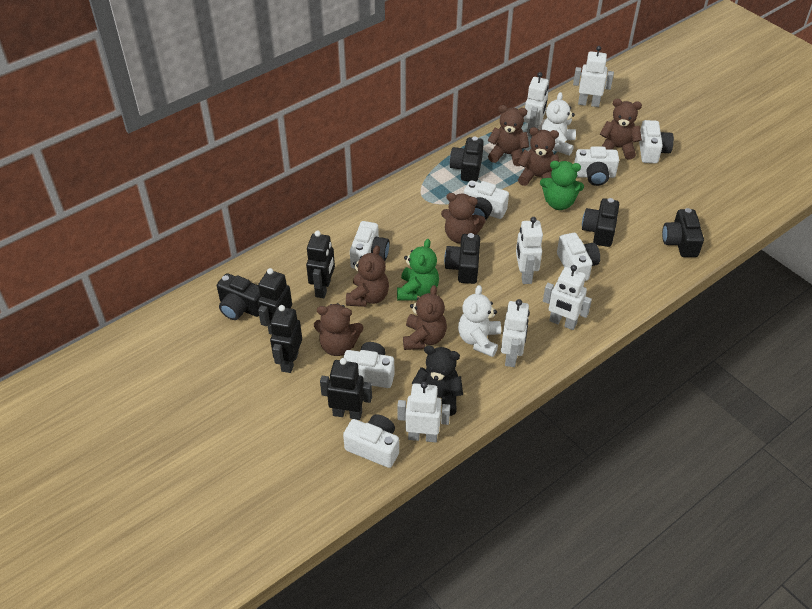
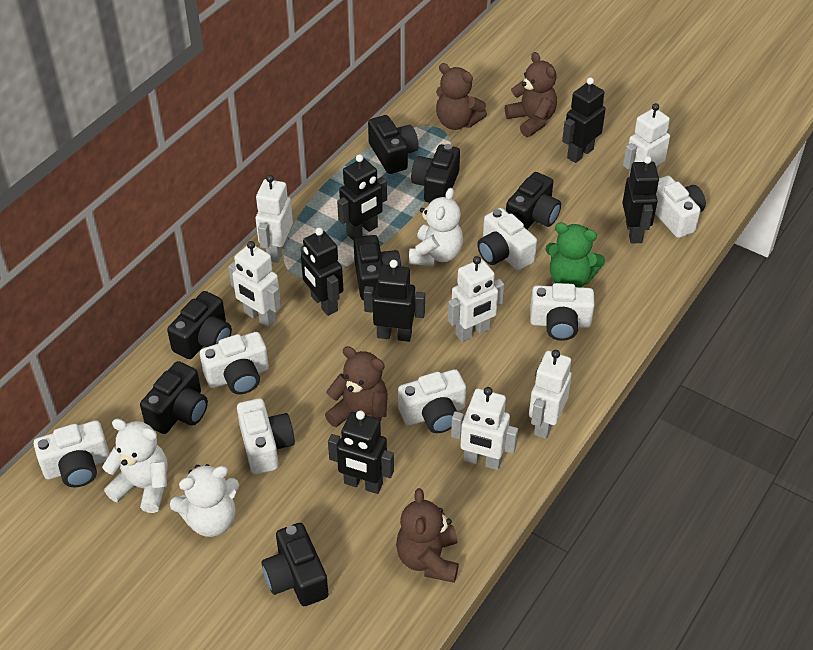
black camera: [217,273,260,320] [444,233,480,284] [450,137,484,182] [582,198,619,247] [662,208,704,257] = 5 -> [140,361,208,434] [167,291,232,359] [262,523,329,606] [354,235,402,300] [368,115,418,174] [411,144,460,202] [506,172,561,229] = 7
black robot: [258,268,292,335] [270,305,302,373] [306,231,335,298] [320,358,372,420] = 4 -> [300,228,343,316] [328,411,394,494] [337,154,387,240] [364,260,425,342] [562,77,606,163] [622,156,659,244] = 6
black teddy bear: [412,346,463,416] = 1 -> none = 0
brown teddy bear: [314,303,363,356] [346,245,389,307] [403,285,447,350] [441,193,486,244] [488,105,529,166] [518,127,559,186] [600,99,642,160] = 7 -> [325,346,388,427] [396,488,459,583] [436,63,487,130] [505,52,557,137] = 4
green teddy bear: [397,239,439,300] [540,161,584,210] = 2 -> [545,222,605,287] = 1
white teddy bear: [458,285,501,357] [541,92,576,156] = 2 -> [102,419,168,513] [170,464,239,537] [409,188,463,266] = 3

